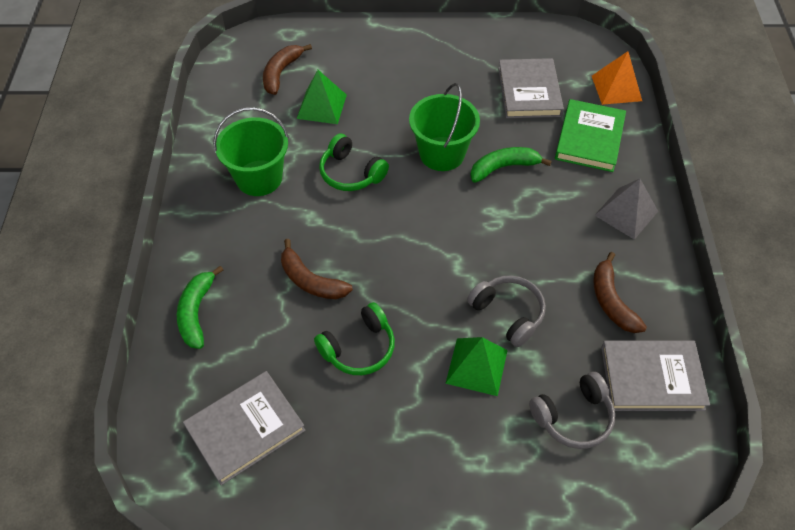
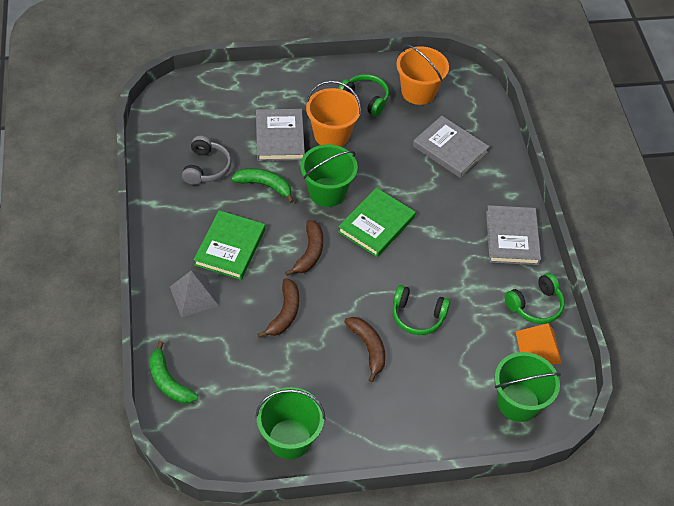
green book: [555,99,626,172] = 1 -> [194,210,265,280] [338,188,416,257] = 2
green bucket: [213,107,289,196] [409,83,480,171] = 2 -> [255,387,326,459] [300,144,358,207] [495,352,561,422] = 3
green headphones: [314,302,395,375] [319,134,389,191] = 2 -> [338,74,389,116] [392,285,450,335] [505,273,565,324] = 3
green pyramid: [297,70,347,124] [445,337,508,396] = 2 -> none = 0
grey headphones: [467,275,546,347] [529,372,615,449] = 2 -> [182,136,232,185] = 1
orange bucket: none = 0 -> [306,81,361,147] [396,44,449,105] = 2

